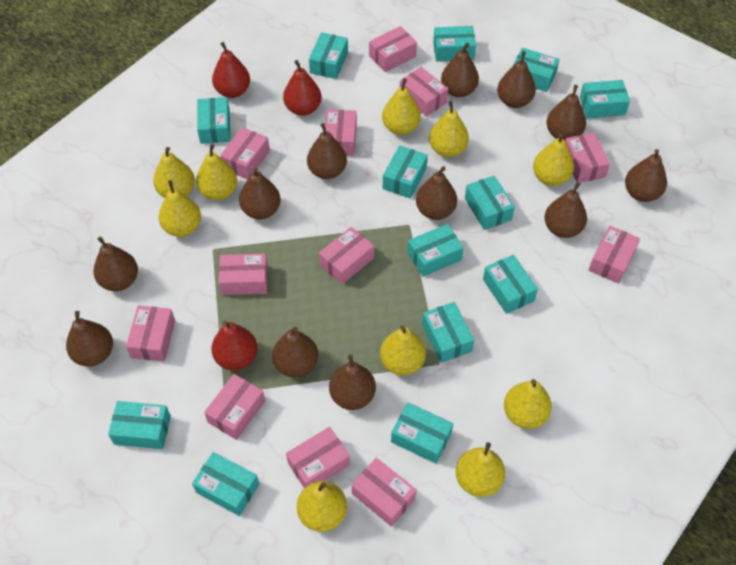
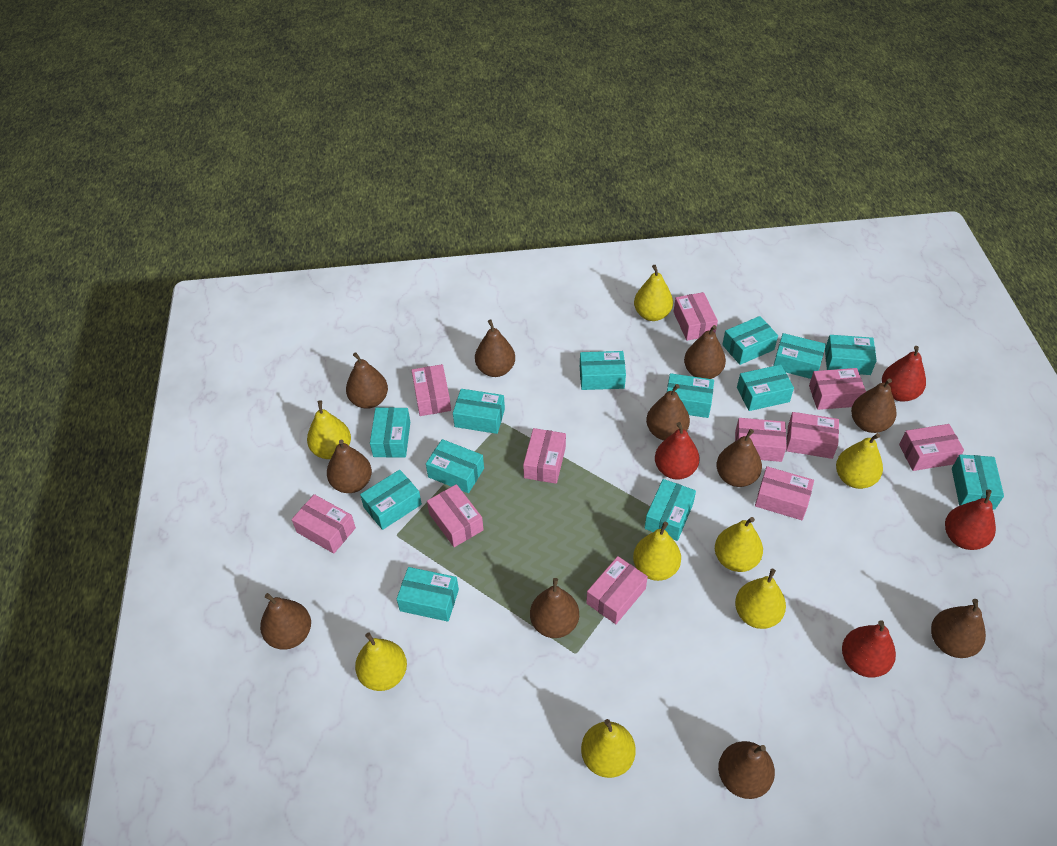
brown pear: [66,311,113,367] [93,236,138,291] [239,168,281,219] [272,327,318,378] [307,123,347,179] [329,355,376,410] [416,166,457,220] [441,43,479,97] [497,51,536,108] [545,182,587,238] [547,85,586,140] [625,149,667,202] = 12 -> [260,593,311,650] [327,439,372,493] [346,352,388,409] [475,319,515,377] [530,578,579,638] [646,384,690,440] [684,325,726,379] [716,429,762,487] [718,741,775,799] [851,378,896,433] [931,599,986,658] = 11
pink box: [126,305,175,362] [204,374,265,440] [218,253,268,295] [220,127,270,180] [286,427,350,489] [319,227,374,284] [325,110,357,156] [352,458,416,527] [369,26,417,72] [400,67,448,117] [565,133,610,183] [589,226,640,284] = 12 -> [292,494,356,554] [411,364,451,416] [427,484,484,547] [523,428,566,484] [586,556,648,624] [673,292,718,341] [735,418,787,462] [755,466,814,520] [786,412,839,459] [809,368,866,410] [899,424,964,471] = 11
red pear: [211,321,257,370] [212,42,250,98] [283,60,322,116] = 3 -> [655,422,700,480] [842,620,896,678] [882,346,926,402] [945,490,996,550] = 4
yellow pear: [153,147,195,198] [159,180,201,237] [196,144,237,200] [297,481,347,532] [380,326,426,375] [382,78,421,135] [429,101,469,157] [456,442,505,497] [504,379,552,429] [533,133,574,186] = 10 -> [307,400,351,459] [355,632,407,691] [581,719,636,778] [633,522,681,581] [634,265,673,321] [715,517,763,572] [735,569,786,629] [836,433,883,489] = 8

